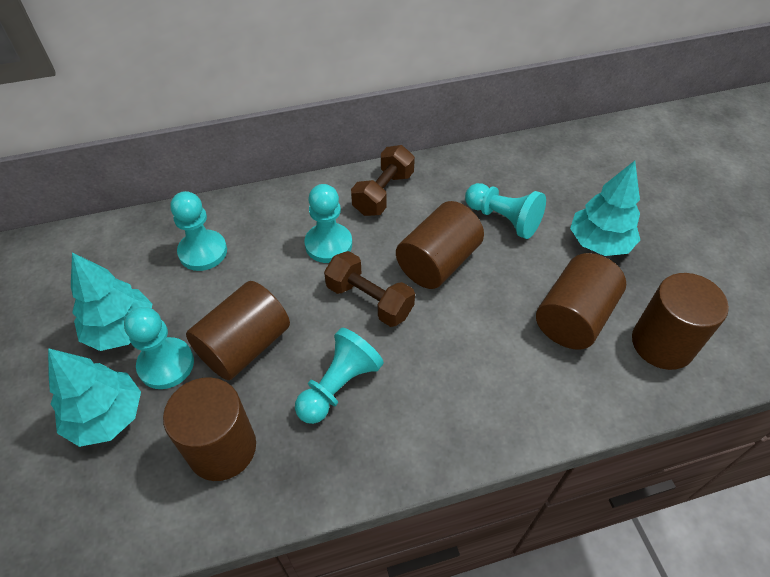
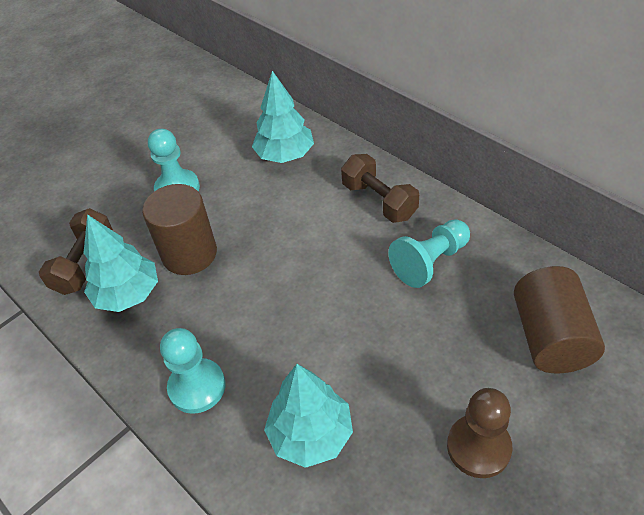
brown cylinder: [163,377,256,481] [186,281,290,380] [396,201,484,289] [536,253,626,350] [632,273,729,370] = 5 -> [142,184,217,275] [514,266,605,374] = 2
brown pawn: none = 0 -> [447,388,512,478] = 1
turquoise pawn: [124,307,194,389] [170,191,227,271] [295,328,384,424] [304,184,352,263] [465,183,546,239] = 5 -> [148,129,200,191] [160,328,226,414] [388,219,470,288] = 3

